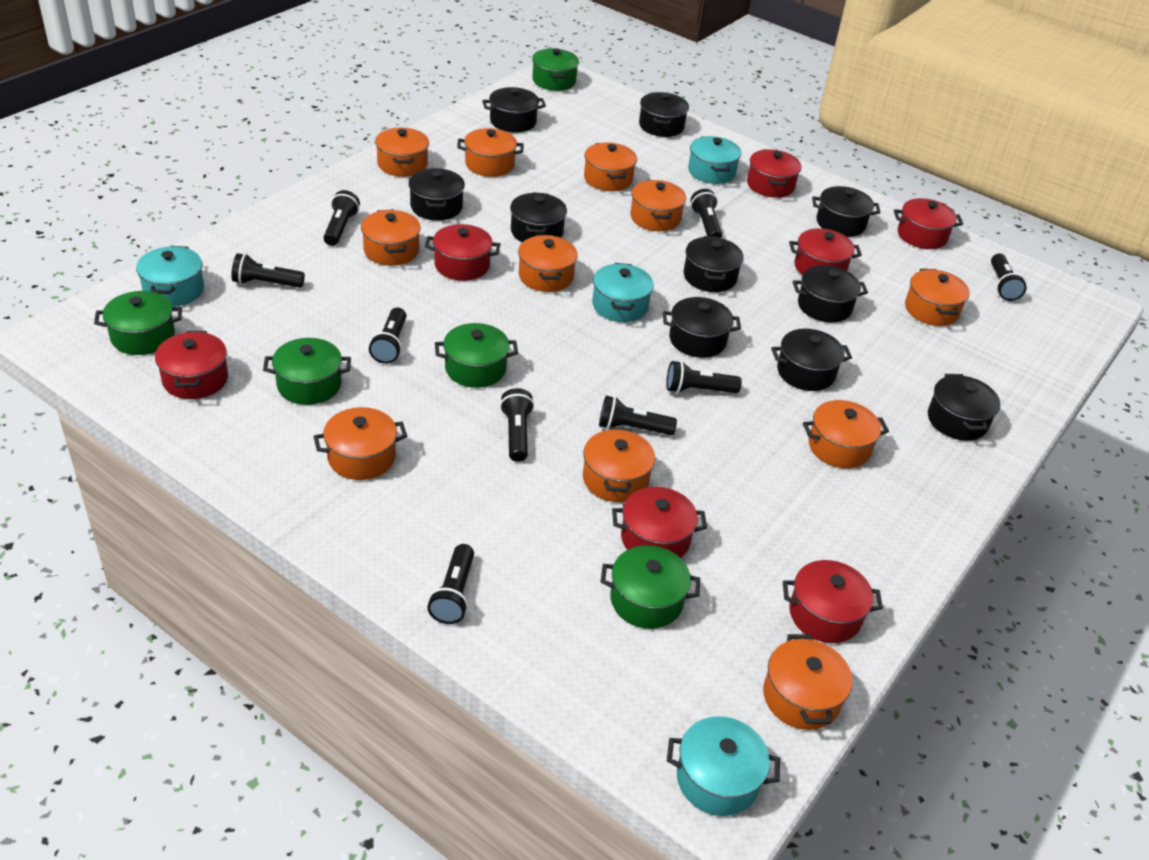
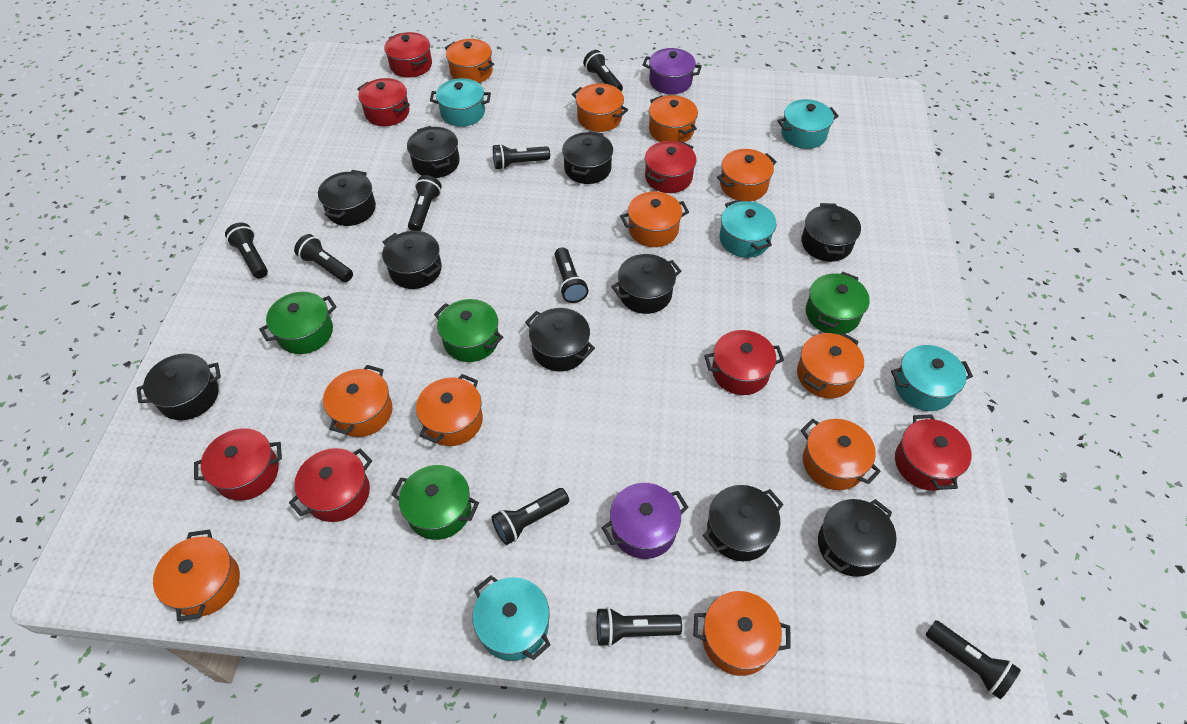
green pot: [94,291,182,355] [263,338,351,405] [435,323,518,388] [532,48,579,91] [601,545,700,629] = 5 -> [259,292,337,354] [391,465,479,540] [434,299,503,362] [806,272,870,335] = 4
purple pot: none = 0 -> [601,483,689,559] [643,48,702,94] = 2
turquoise pot: [136,246,204,307] [592,263,654,322] [667,716,780,816] [688,136,741,184] = 4 -> [430,78,491,127] [473,575,550,661] [720,200,776,258] [777,99,839,149] [891,345,973,411] = 5

